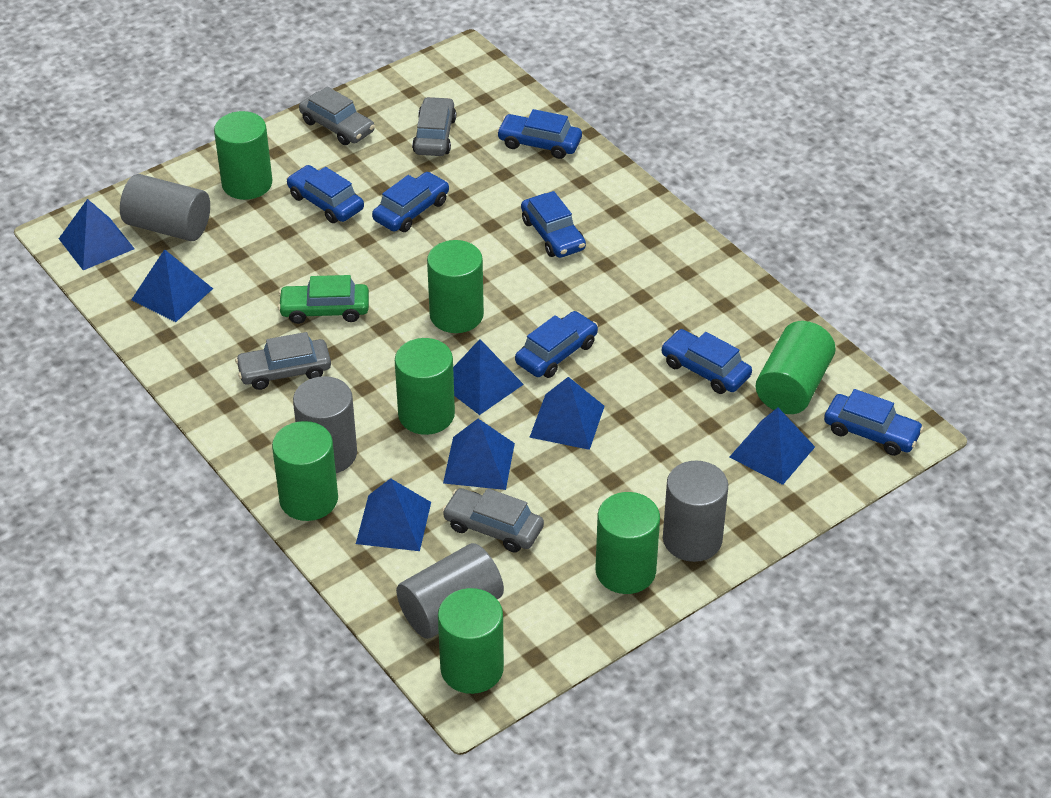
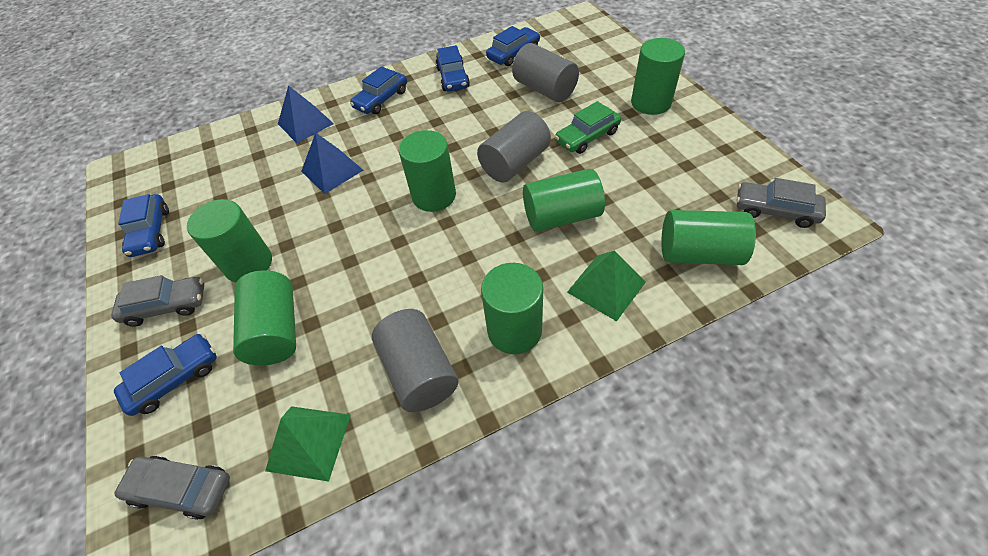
blue car: [287,165,364,223] [372,172,449,232] [497,109,582,159] [515,311,598,378] [521,191,586,258] [661,329,752,394] [824,389,924,456] = 7 -> [114,334,217,416] [118,194,169,257] [350,66,407,114] [436,45,470,92] [486,26,540,66] = 5
blue pyramid: [59,199,135,270] [131,249,213,322] [356,478,431,551] [443,419,515,490] [453,339,524,415] [529,377,605,450] [730,408,815,485] = 7 -> [278,85,334,143] [301,132,363,194] = 2
green pyramid: none = 0 -> [265,406,351,482] [567,251,646,321] = 2
grey car: [235,332,331,390] [299,86,375,145] [412,97,456,156] [442,488,544,553] = 4 -> [111,275,204,327] [114,456,230,520] [736,178,826,228] = 3
grey cylinder: [120,174,210,241] [293,376,357,473] [396,543,504,639] [663,461,728,562] = 4 -> [372,309,458,412] [477,111,551,183] [512,43,579,102] = 3

